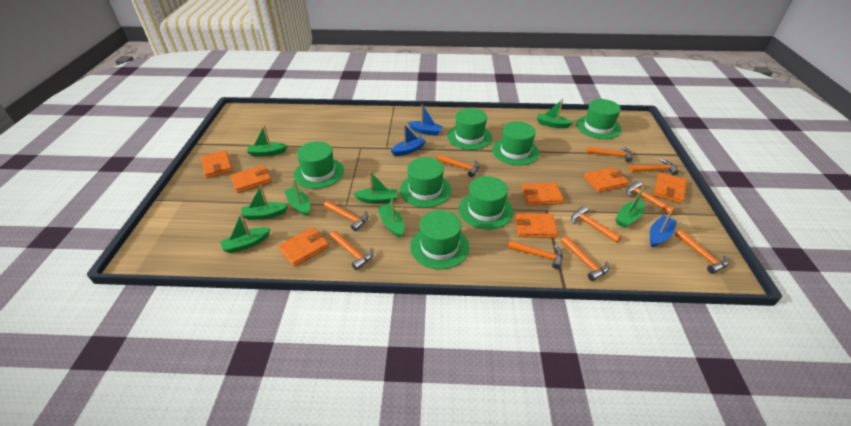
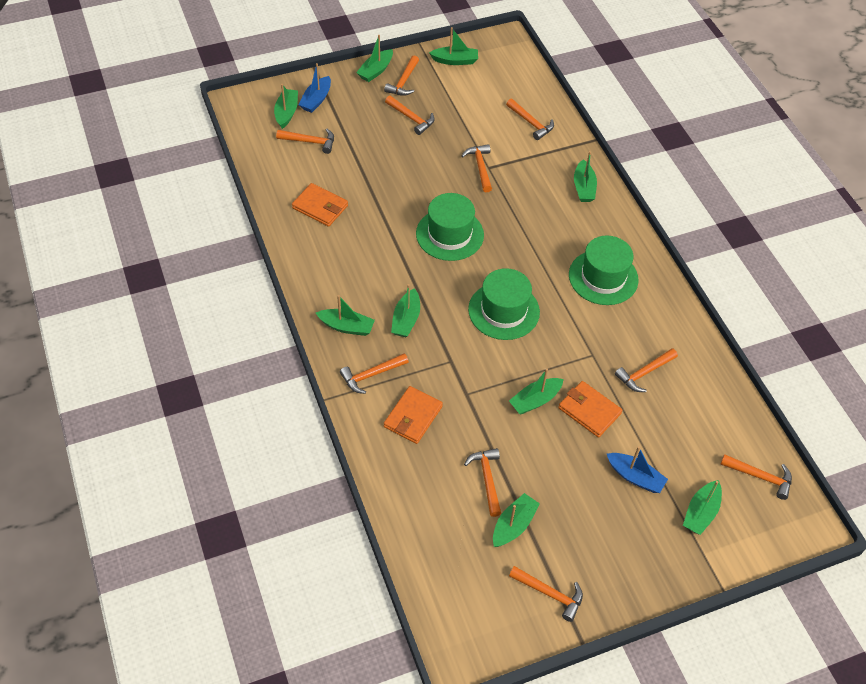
blue boat: [391,124,426,156] [408,104,443,136] [650,209,677,247] = 3 -> [298,63,331,113] [607,446,668,493] = 2
green boat: [220,213,271,253] [241,185,288,220] [247,125,287,157] [284,179,310,216] [353,171,397,204] [378,199,404,238] [537,99,574,128] [615,187,645,228] = 8 -> [274,84,298,129] [316,295,375,336] [356,35,393,82] [391,284,420,337] [429,27,478,65] [493,493,540,547] [509,369,564,414] [574,151,597,202] [683,480,722,535] = 9
green hat: [294,141,344,189] [400,157,451,208] [410,210,470,269] [447,108,492,150] [459,176,513,229] [492,121,539,165] [576,99,622,139] = 7 -> [416,193,484,261] [468,268,540,340] [569,236,638,305] = 3
orange wallet: [201,150,233,178] [230,165,272,193] [278,227,329,267] [515,213,558,238] [522,183,564,206] [584,167,629,193] [654,172,687,203] = 7 -> [292,183,348,227] [384,386,443,444] [558,381,622,438] = 3

